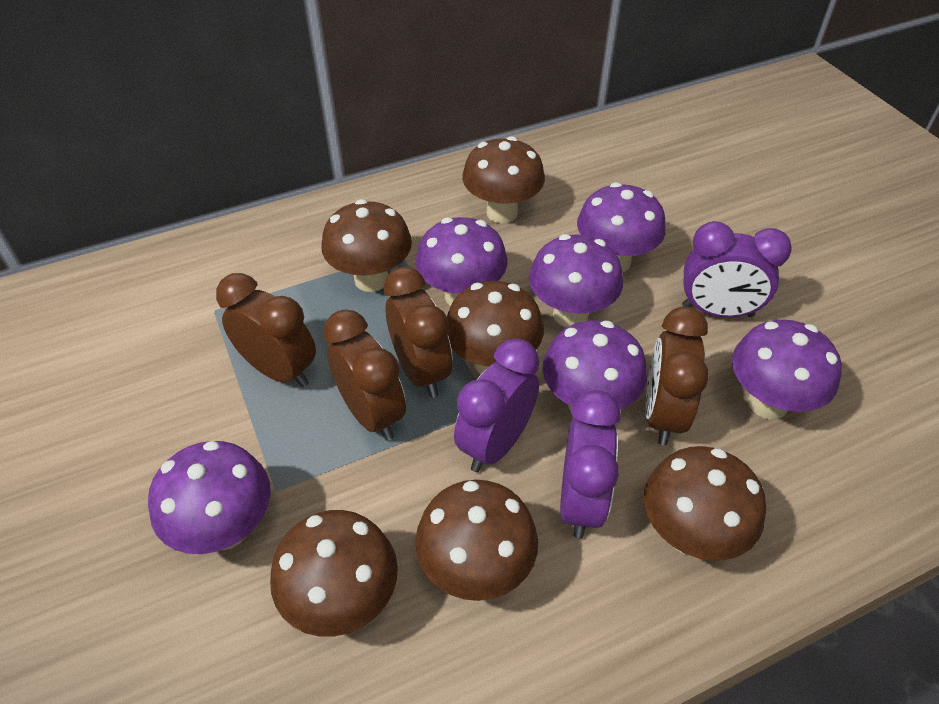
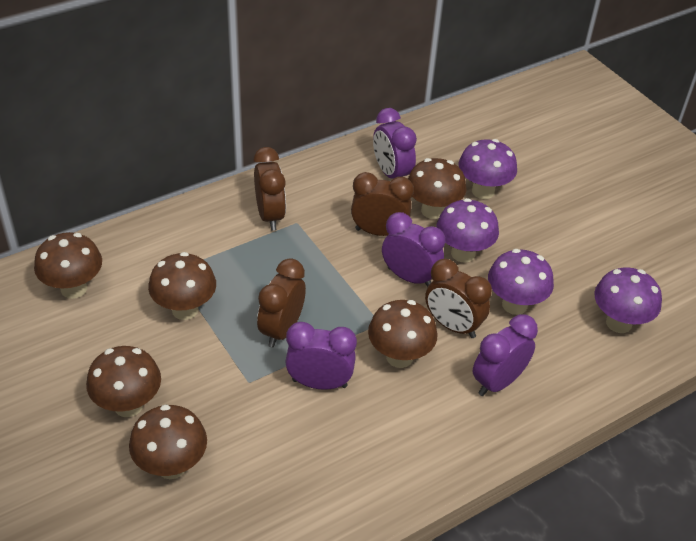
purple clock: [454,339,540,472] [560,390,621,539] [682,221,792,317] = 3 -> [285,322,357,390] [373,108,417,179] [382,212,445,287] [473,314,538,396] = 4
purple mushroom: [148,441,270,554] [416,217,507,306] [529,234,623,327] [542,320,647,411] [577,182,666,273] [732,320,842,420] = 6 -> [436,198,499,263] [459,139,517,199] [488,249,554,315] [594,267,662,333] = 4

